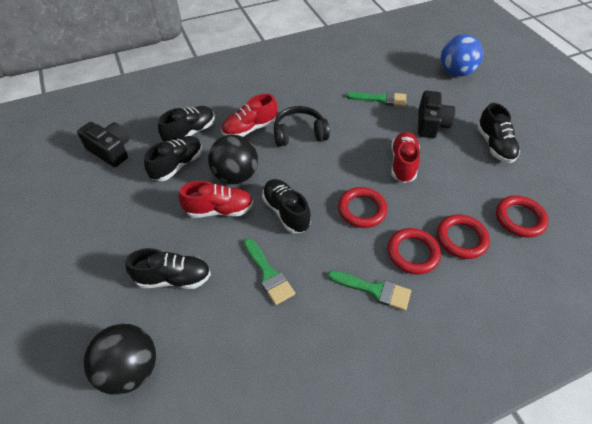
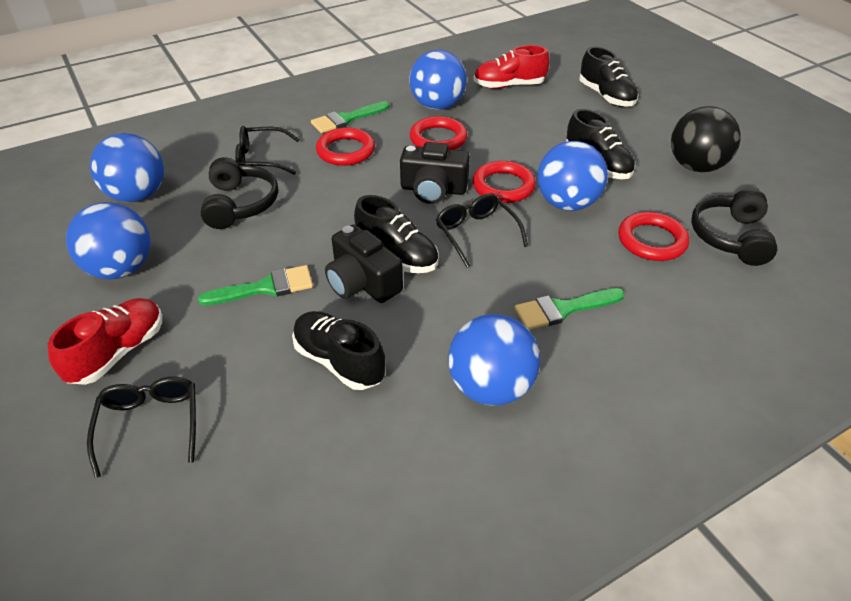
black ball: [84,324,156,395] [208,135,258,184] = 2 -> [671,106,741,172] = 1
black glasses: none = 0 -> [87,377,196,478] [235,126,300,175] [436,194,528,268] = 3
black headphones: [274,106,330,147] = 1 -> [200,157,278,229] [691,189,777,266] = 2
black shoe: [125,248,211,289] [144,136,202,181] [158,106,215,141] [262,179,311,233] [477,103,520,163] = 5 -> [292,311,386,390] [354,195,439,273] [566,109,635,179] [580,46,639,107] = 4
blue ball: [441,34,483,77] = 1 -> [66,202,151,279] [90,133,164,202] [409,50,467,110] [448,314,540,406] [537,141,608,211] = 5
red shoe: [179,181,253,218] [221,94,277,137] [391,132,420,183] = 3 -> [48,298,162,385] [473,45,549,89] = 2

